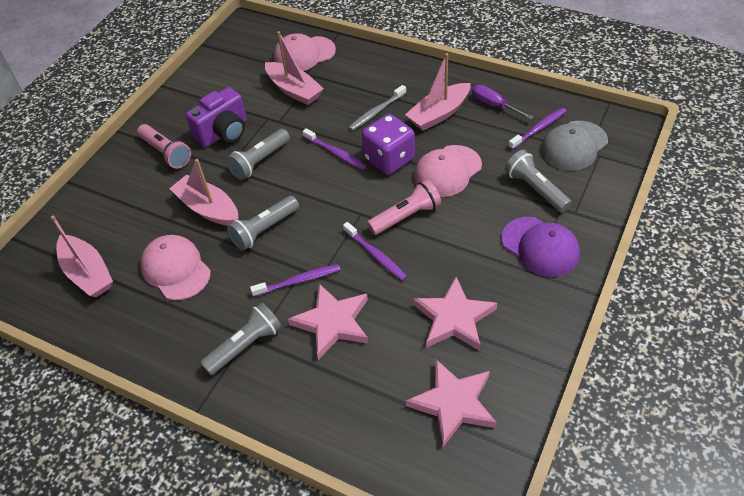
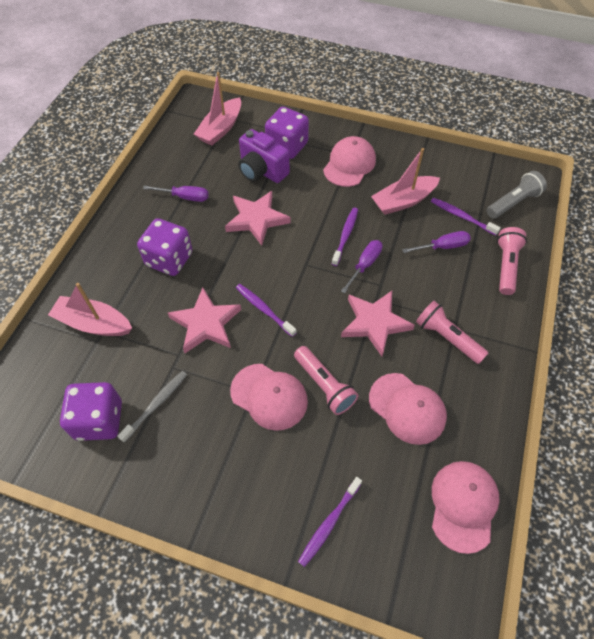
grey cap: [541,121,608,171] = 1 -> none = 0
grey flashlight: [200,302,282,375] [226,129,290,180] [227,196,299,251] [505,150,572,213] = 4 -> [487,171,547,219] = 1
pink boat: [51,215,113,297] [169,159,238,226] [265,31,324,105] [405,53,471,131] = 4 -> [48,283,132,336] [194,72,241,146] [371,148,440,215] = 3
pink cap: [140,235,211,300] [273,33,336,71] [414,145,482,197] = 3 -> [230,364,308,431] [323,136,376,187] [369,373,447,445] [432,461,500,554] = 4
pink flashlight: [137,124,191,169] [367,180,441,235] = 2 -> [294,346,358,415] [416,301,488,364] [497,227,527,295] = 3
purple cap: [502,217,580,277] = 1 -> none = 0
purple dice: [362,114,415,175] = 1 -> [60,382,122,441] [137,218,193,276] [265,107,309,159] = 3
purple screwdriver: [472,85,533,119] = 1 -> [143,186,209,202] [341,240,383,293] [402,231,471,253] = 3

